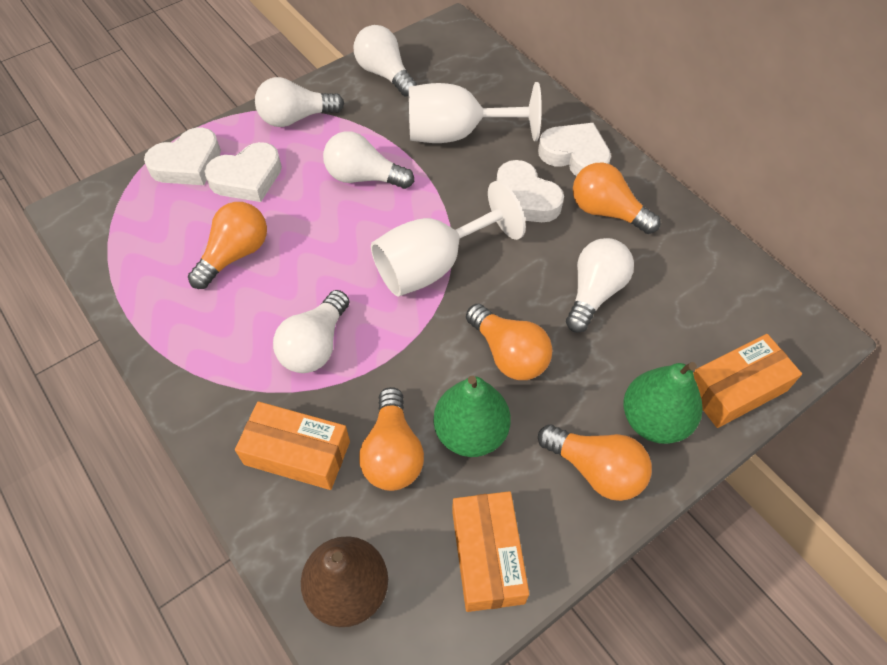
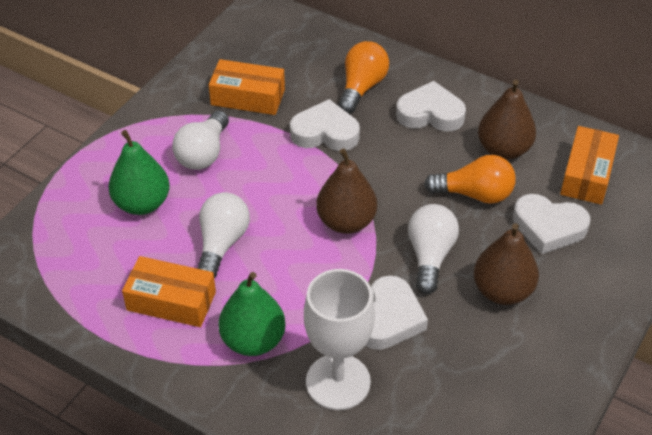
brown pear: [301,536,388,627] = 1 -> [316,148,377,234] [474,223,539,305] [478,80,536,160] = 3
orange light bulb: [188,202,267,289] [359,387,424,491] [466,304,552,380] [538,425,652,501] [573,163,661,234] = 5 -> [338,41,389,113] [424,155,516,204] = 2
white goblet: [371,181,526,296] [409,82,542,143] = 2 -> [304,269,375,410] = 1
white light bulb: [255,77,344,127] [273,290,349,373] [323,131,414,189] [354,25,417,97] [566,238,634,333] = 5 -> [172,111,229,170] [197,192,250,278] [408,204,459,294] = 3

